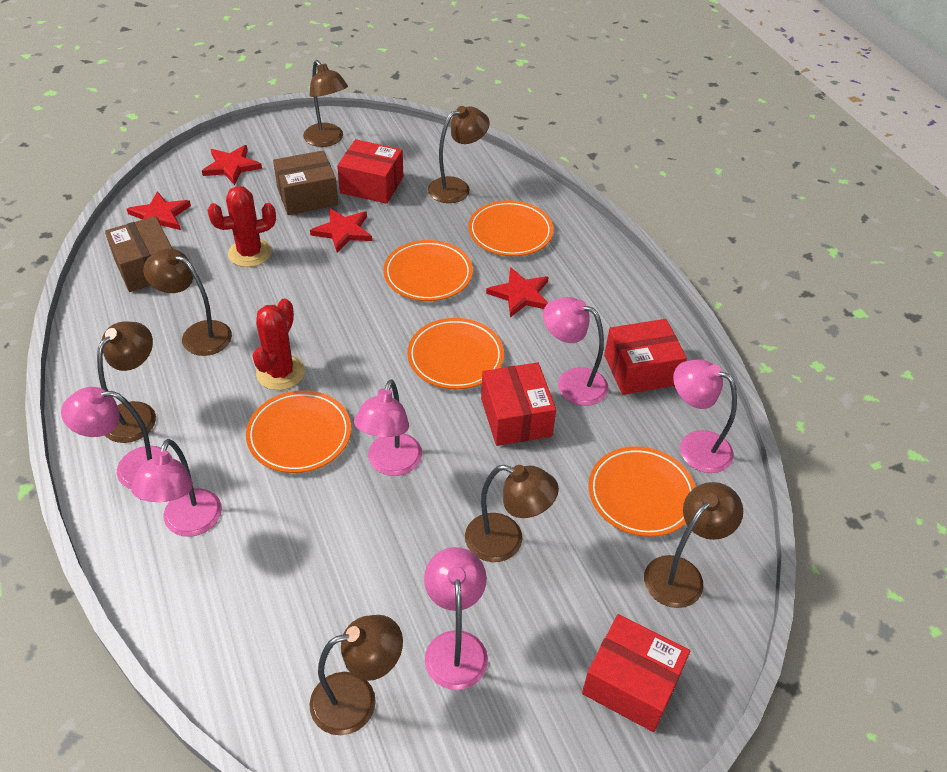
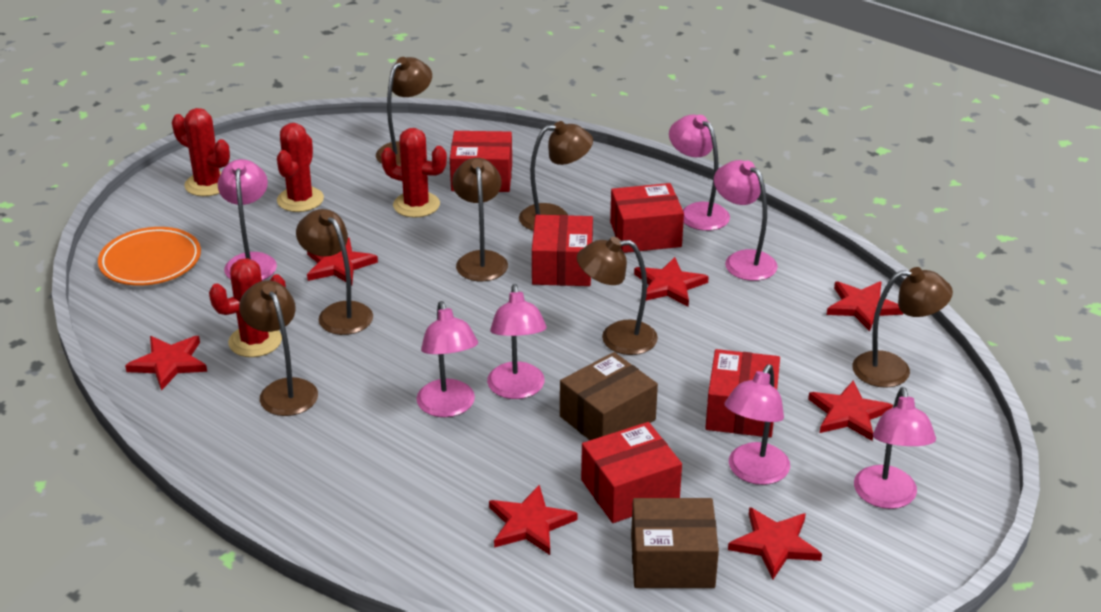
orange plate: [246,390,351,473] [383,240,473,301] [407,318,504,389] [468,200,553,256] [589,446,696,537] = 5 -> [98,227,201,286] = 1
pink lamp: [61,387,172,489] [131,439,222,537] [354,379,422,476] [424,547,488,690] [543,297,608,406] [673,360,737,473] = 6 -> [217,159,277,281] [417,301,478,417] [487,284,547,399] [669,115,730,231] [714,160,778,281] [725,364,790,485] [854,387,936,509] = 7
red box: [337,139,403,204] [481,362,556,446] [582,614,690,732] [604,319,687,395] = 4 -> [450,131,512,192] [532,215,593,286] [581,422,682,523] [610,183,684,253] [705,349,780,438] = 5
red cactus: [207,186,276,267] [253,298,305,390] = 2 -> [172,108,230,196] [209,258,286,357] [277,123,324,212] [381,128,447,218] = 4
red star: [127,191,191,230] [202,145,262,185] [310,208,372,253] [486,267,549,318] = 4 -> [125,336,207,391] [307,237,378,285] [489,485,578,555] [634,257,709,307] [728,507,822,580] [808,381,893,441] [827,281,903,332] = 7

